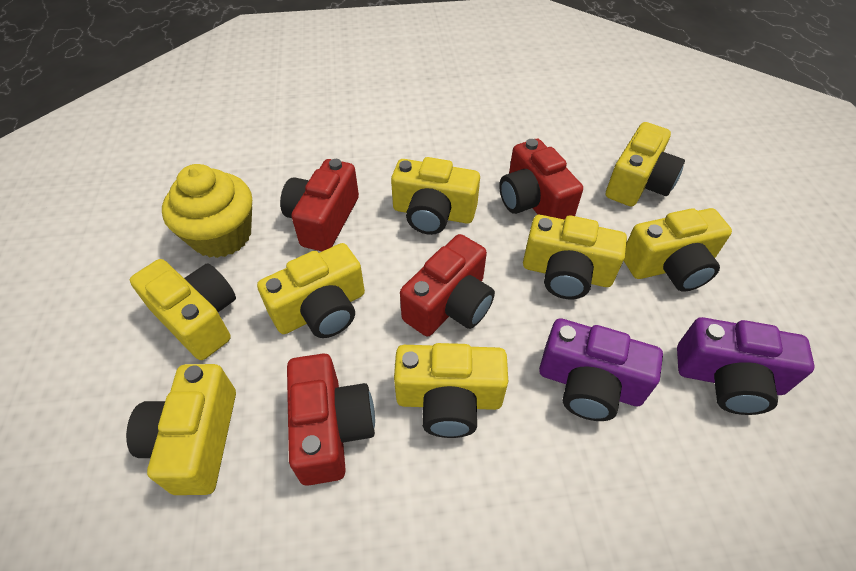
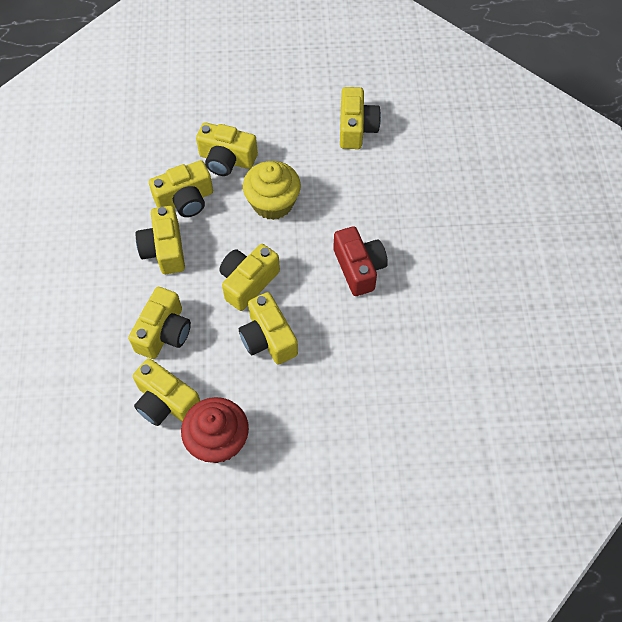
purple camera: [539,318,663,421] [677,317,815,415] = 2 -> none = 0
red camera: [280,159,359,251] [287,354,375,486] [400,234,495,336] [499,139,583,220] = 4 -> [333,226,388,296] = 1
red cupcake: none = 0 -> [181,397,249,463] = 1

